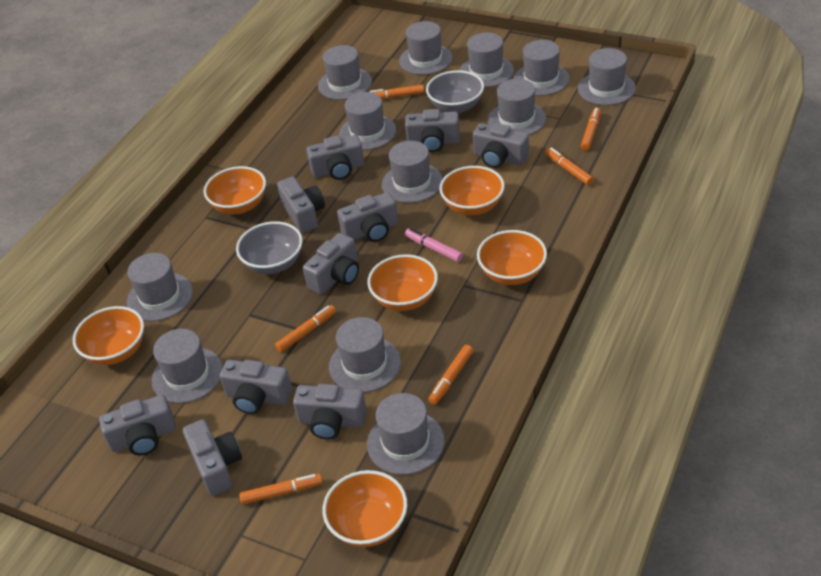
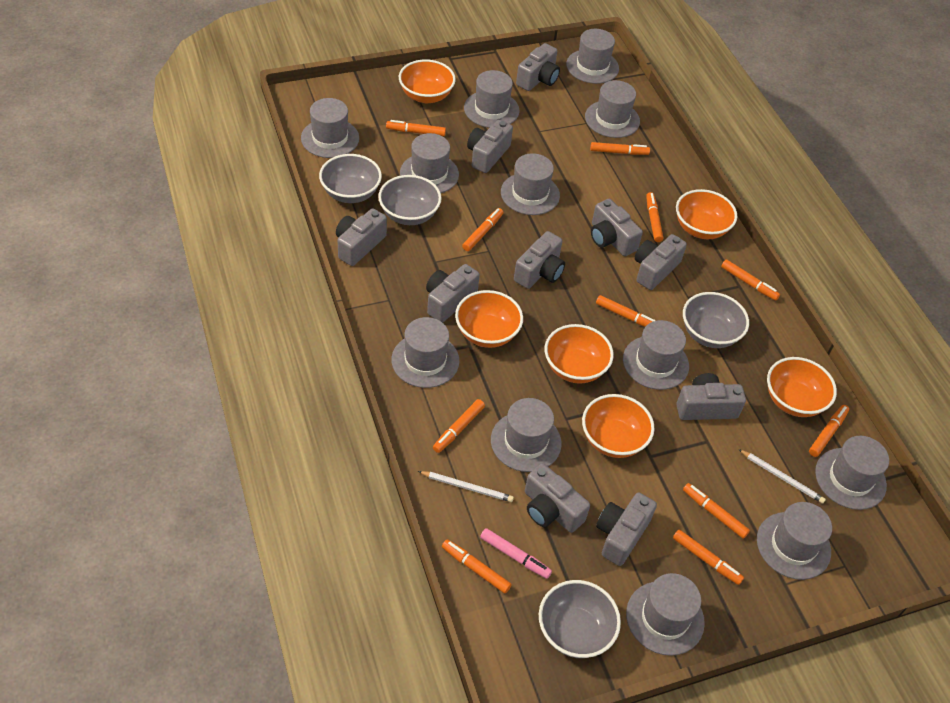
grey bowl: [236,221,303,274] [426,70,484,114] = 2 -> [319,154,382,203] [378,175,441,225] [539,580,621,658] [683,292,749,348] = 4
orange marker: [239,474,323,505] [275,305,336,352] [370,85,424,99] [428,345,473,405] [545,147,594,185] [581,108,601,151] = 6 -> [386,120,446,136] [433,399,485,453] [442,539,512,593] [462,208,503,251] [590,142,650,155] [596,295,656,327] [646,192,663,242] [673,530,744,585] [683,483,750,539] [721,260,780,301] [809,405,849,457] = 11
white pencil: none = 0 -> [418,471,514,502] [738,449,826,504] = 2

